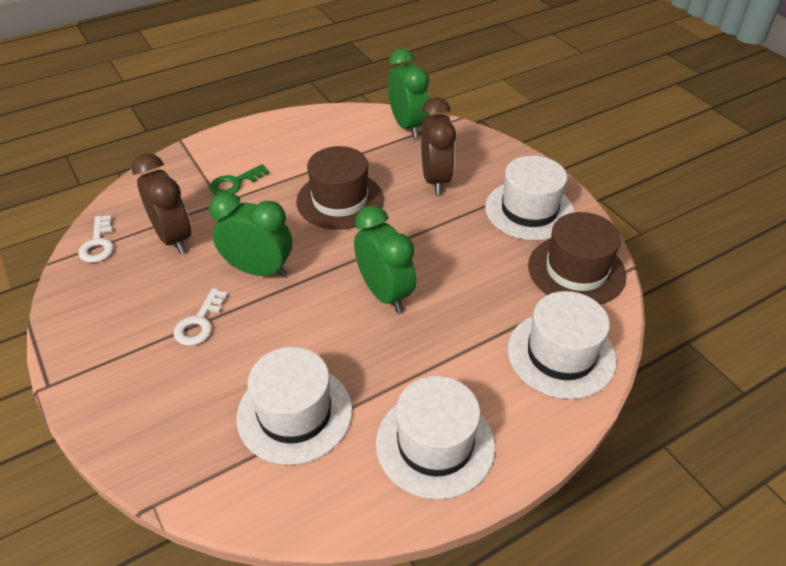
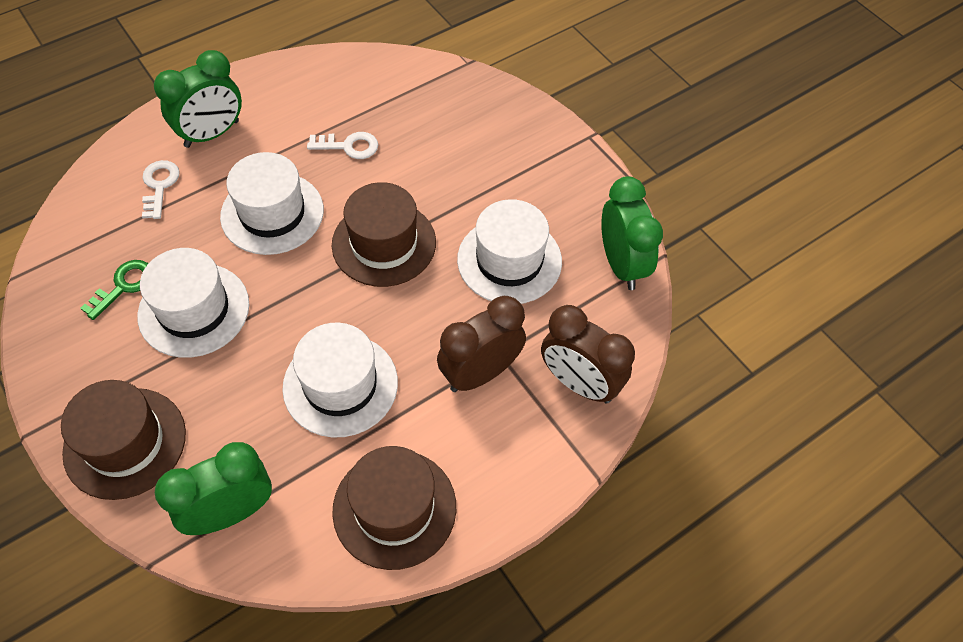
brown hat: [296,146,384,230] [528,212,626,305] = 2 -> [61,380,186,500] [332,182,436,287] [332,446,456,570] = 3

